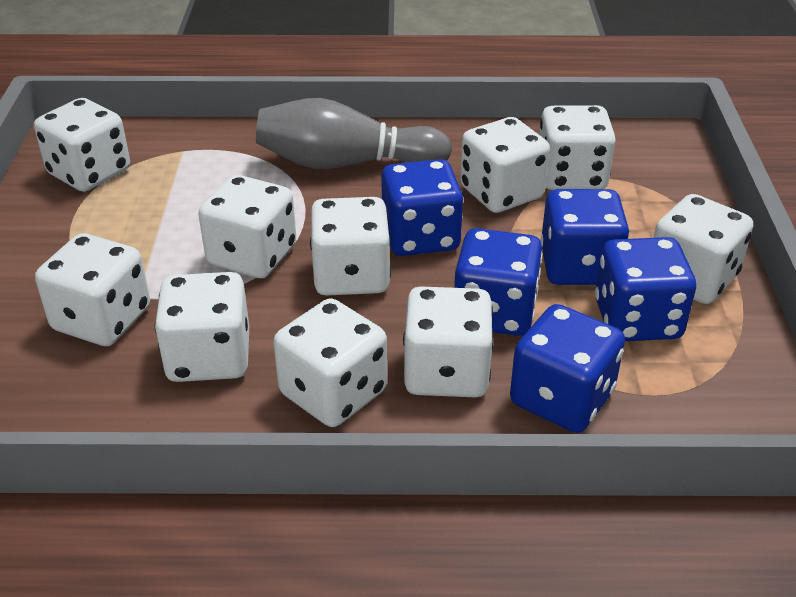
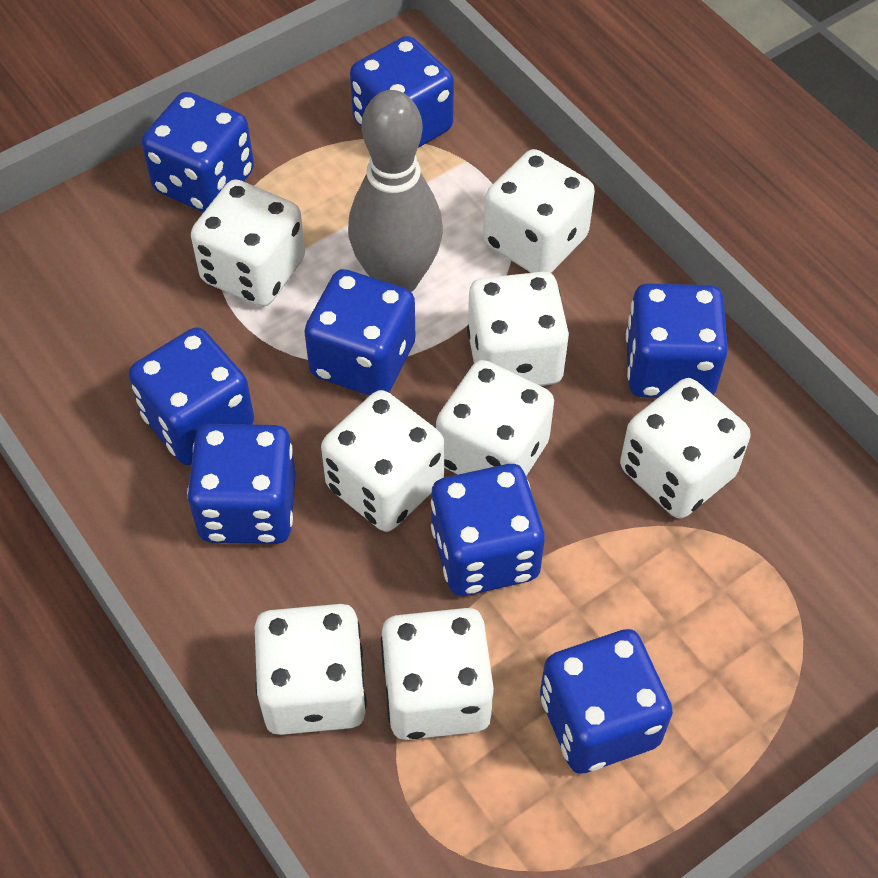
blue dice: [381,159,463,256] [454,228,543,336] [510,304,625,433] [541,189,629,285] [595,237,696,341] = 5 -> [128,327,254,465] [142,92,254,213] [187,424,296,544] [304,269,415,396] [350,36,454,148] [431,464,545,596] [540,629,673,774] [626,283,728,398] = 8
white dice: [34,98,130,192] [35,233,150,346] [155,272,249,382] [198,175,296,278] [273,298,387,427] [310,197,391,296] [403,286,494,398] [460,117,550,213] [540,105,616,190] [654,194,753,304] = 10 -> [191,179,305,307] [255,604,367,735] [321,390,445,532] [381,608,494,740] [436,360,554,476] [467,272,569,386] [483,149,595,273] [620,378,750,519] = 8

